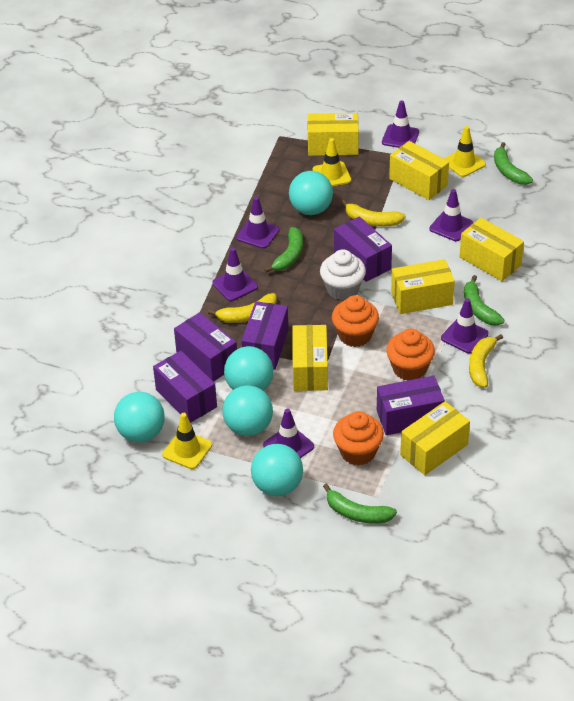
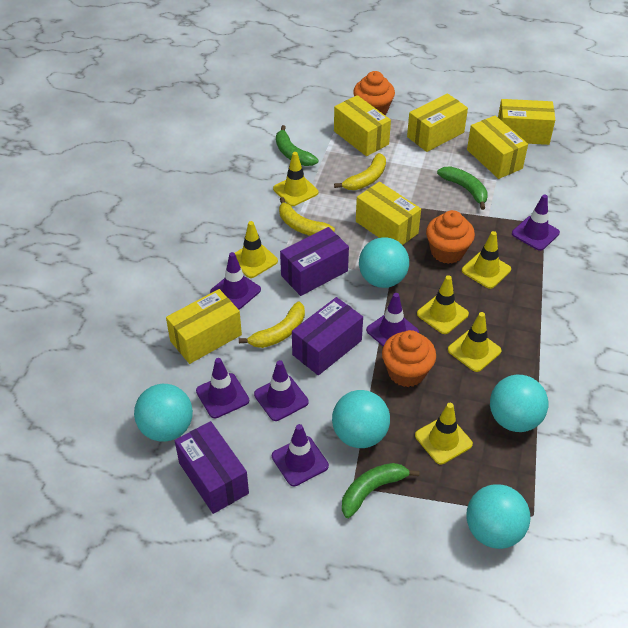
green banana: [264,227,303,272] [323,483,397,524] [464,275,505,325] [494,142,533,185] = 4 -> [276,125,318,166] [342,463,419,518] [437,166,488,210] = 3
purple box: [153,351,217,423] [174,312,237,382] [241,301,289,370] [334,216,392,282] [377,376,445,435] = 5 -> [175,421,249,514] [280,227,349,296] [292,297,363,375] = 3
white cupcake: [320,249,366,300] = 1 -> none = 0
yellow traffic cone: [162,413,212,469] [312,138,351,186] [444,126,486,177] = 3 -> [235,221,278,278] [273,152,318,206] [415,403,473,465] [417,275,469,334] [448,312,501,372] [462,231,511,289] = 6

